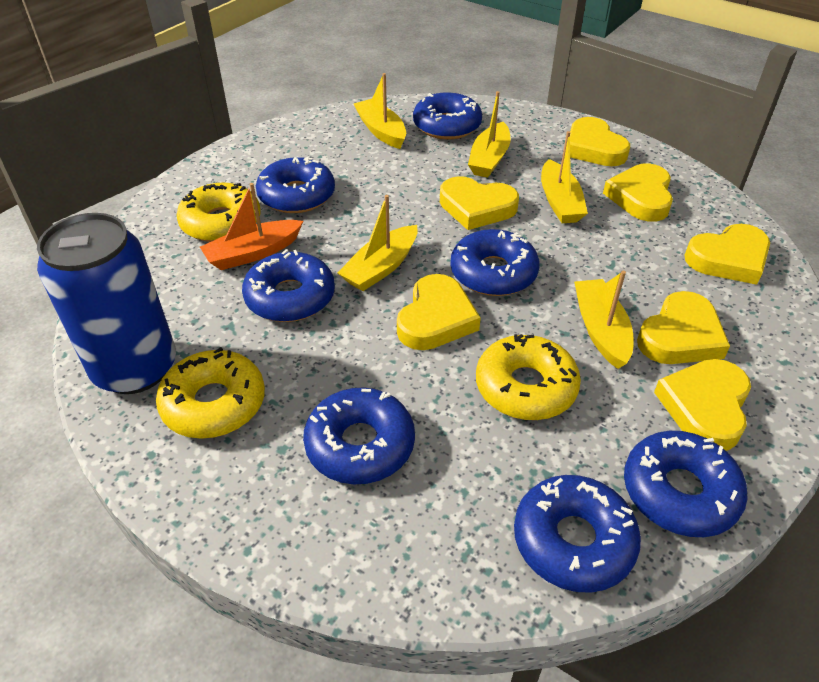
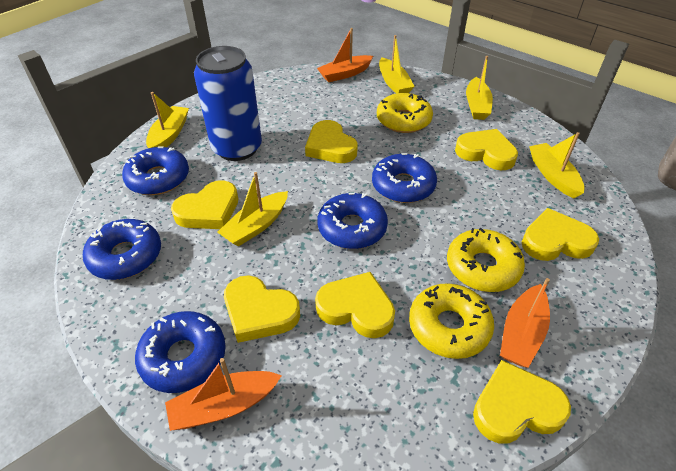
blue donut: [242,249,335,322] [256,156,335,213] [303,388,415,484] [413,93,482,139] [450,229,540,296] [514,475,641,593] [624,431,748,537] = 7 -> [83,219,161,280] [122,146,189,195] [135,311,226,393] [317,193,388,249] [372,153,437,203] = 5
orange boat: [200,183,303,270] = 1 -> [165,358,282,431] [317,28,373,82] [500,278,550,368] = 3

